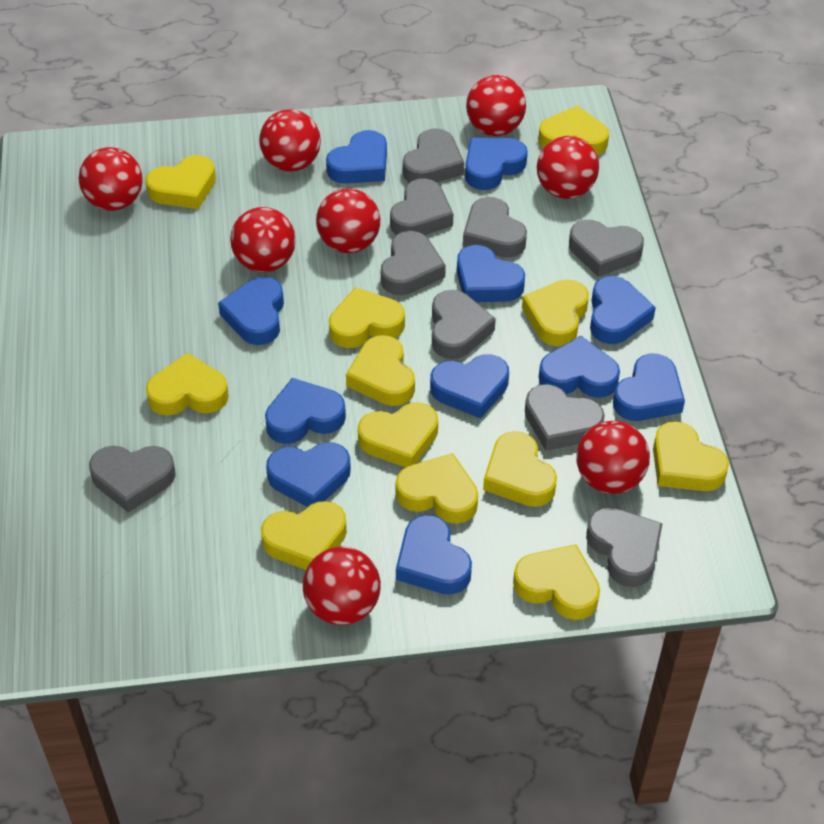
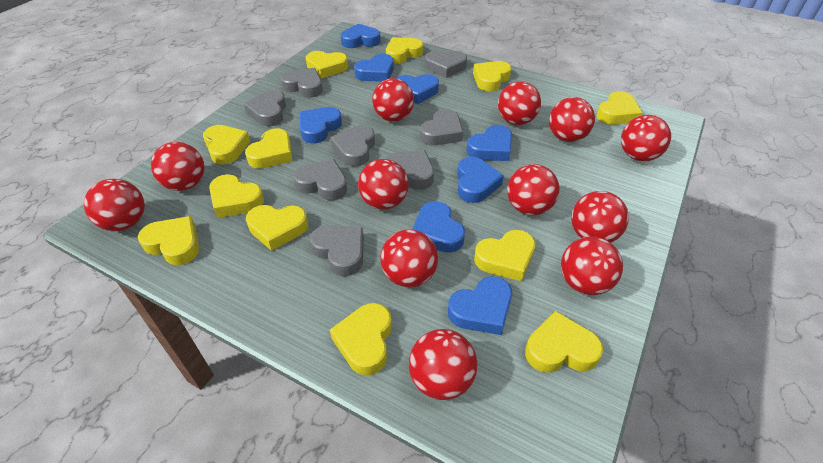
blue heart: [218,277,284,345] [265,378,346,444] [266,442,351,507] [326,130,387,184] [396,515,472,595] [430,354,509,419] [457,245,525,302] [465,138,528,190] [539,336,620,398] [590,276,656,344] [613,353,685,421] = 11 -> [300,107,342,143] [341,24,381,48] [354,54,394,82] [396,74,439,104] [412,201,465,253] [448,277,512,335] [457,157,504,203] [466,125,512,161] = 8
grey heart: [89,446,176,513] [381,231,446,295] [390,178,453,235] [403,128,464,183] [432,290,496,359] [463,197,527,258] [525,384,605,451] [569,220,644,277] [586,507,663,587] = 9 -> [244,90,286,126] [280,68,323,98] [293,159,347,201] [310,225,364,276] [330,125,375,166] [385,150,434,190] [420,109,463,145] [425,51,467,78] = 8
red ball: [79,147,143,211] [230,207,296,273] [259,109,321,172] [303,547,381,625] [316,188,380,253] [466,75,526,136] [537,136,599,199] [576,421,650,494] = 8 -> [84,179,145,231] [151,142,205,191] [358,159,409,210] [372,78,414,122] [380,229,438,288] [409,329,478,400] [498,81,541,125] [507,164,560,215] [549,97,595,142] [561,237,623,295] [571,191,629,243] [621,115,671,161] = 12

